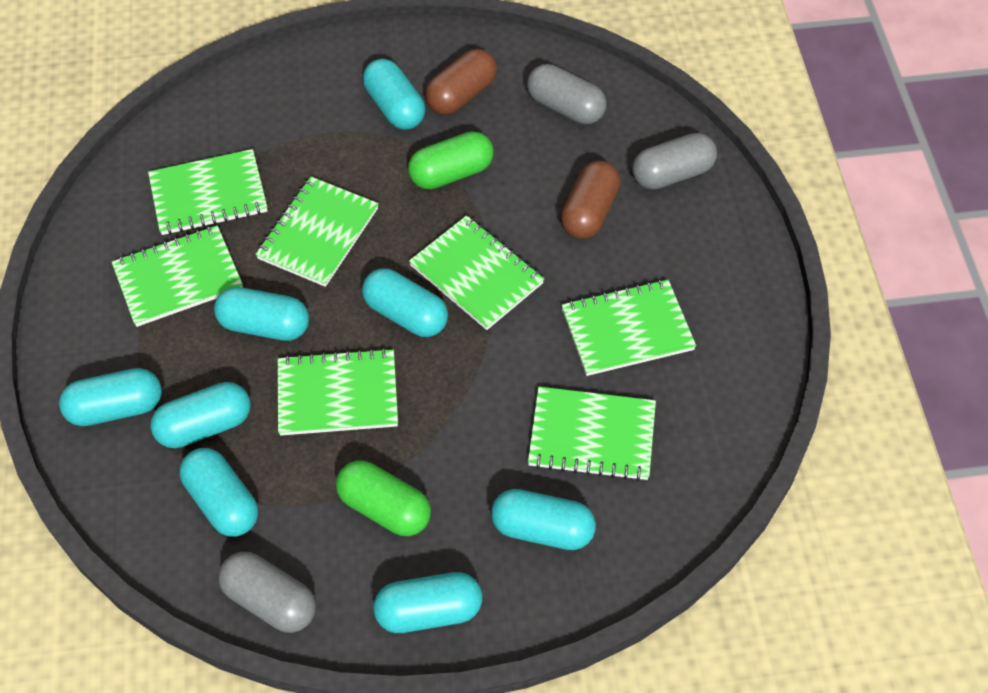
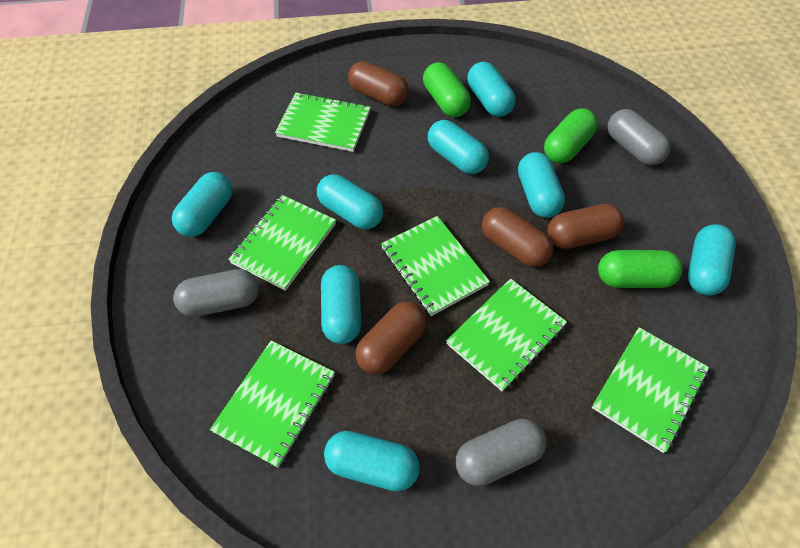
brown capsule: [425,49,497,115] [561,161,620,239] = 2 -> [348,61,409,106] [355,301,427,374] [482,207,554,267] [548,204,624,249] = 4
green capsule: [336,460,431,536] [408,131,493,189] = 2 -> [423,62,471,117] [544,108,598,164] [598,250,683,288] = 3
green notebook: [112,225,243,327] [148,149,268,235] [255,177,379,287] [278,348,398,436] [409,215,544,330] [528,387,656,481] [561,279,696,376] = 7 -> [210,341,335,468] [228,195,336,291] [275,92,371,152] [381,216,490,316] [446,279,567,392] [592,327,709,453] = 6

